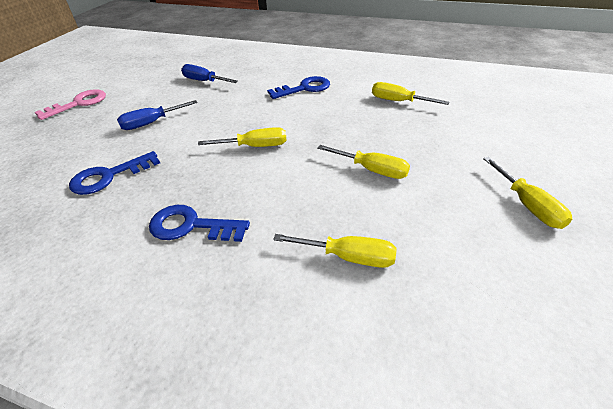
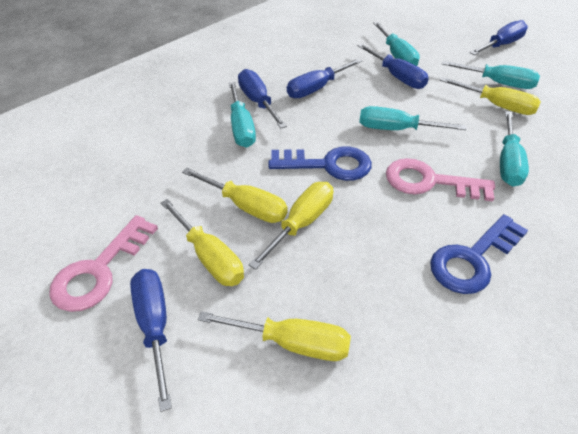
blue key: [69,151,160,195] [149,205,250,242] [267,76,330,99] = 3 -> [268,147,372,181] [430,214,528,294] = 2
blue screwdriver: [117,100,198,130] [181,64,238,83] = 2 -> [130,269,172,412] [238,69,287,128] [287,58,362,99] [357,43,429,89] [470,20,528,55] = 5
pink key: [35,89,106,120] = 1 -> [49,215,158,312] [386,158,495,201] = 2
turquoise screwdriver: none = 0 -> [229,82,256,148] [359,106,467,130] [373,22,420,66] [442,61,540,89] [500,111,529,187] = 5

